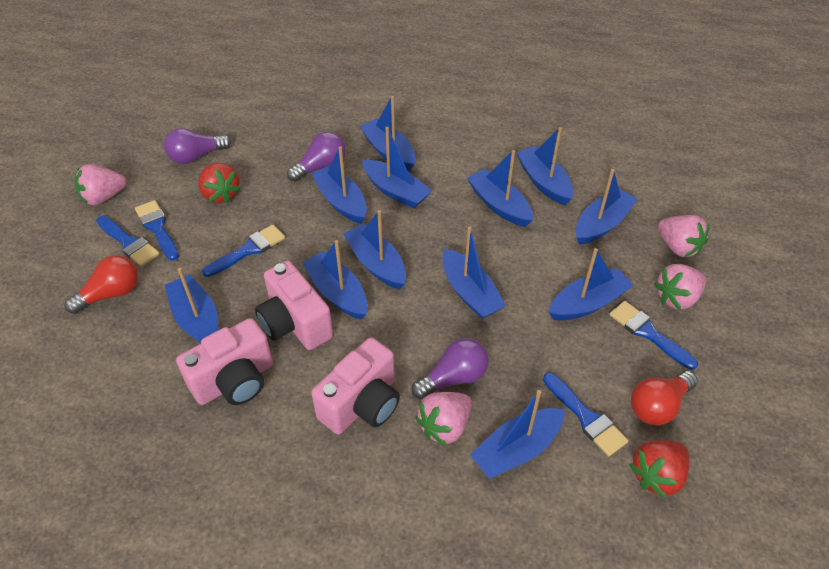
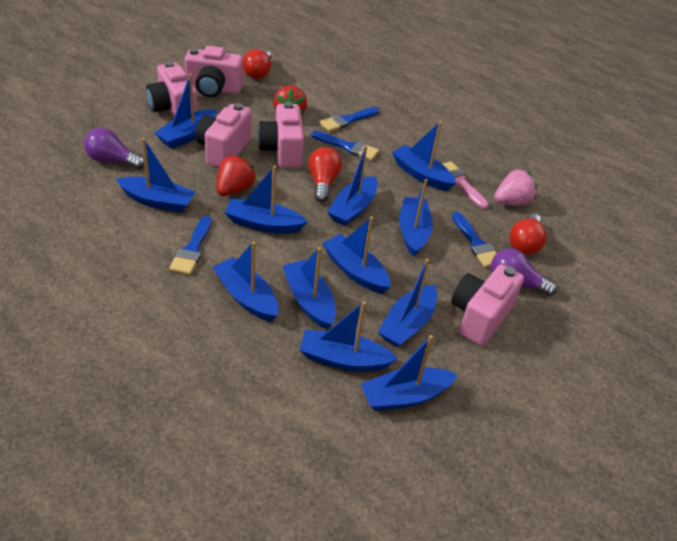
blue brush: [96,216,160,267] [135,200,179,261] [202,225,285,277] [543,372,628,456] [609,301,698,370] = 5 -> [169,216,212,275] [311,131,379,161] [319,107,379,132] [452,212,497,267] = 4
pink brush: none = 0 -> [443,161,489,209] = 1
pink camera: [176,318,273,405] [255,261,333,350] [311,337,400,435] = 3 -> [146,61,197,118] [185,46,243,97] [196,103,252,168] [258,102,304,168] [451,264,524,346] = 5
pink strawberry: [75,164,126,205] [415,392,472,446] [654,264,706,310] [658,215,709,257] = 4 -> [494,169,537,205] = 1
purple light bulb: [164,128,231,164] [287,132,346,182] [412,338,489,399] = 3 -> [84,127,145,170] [490,248,557,296] = 2
red light bulb: [65,255,138,314] [631,371,698,426] = 2 -> [243,49,272,79] [308,147,342,202] [509,213,547,255] = 3

